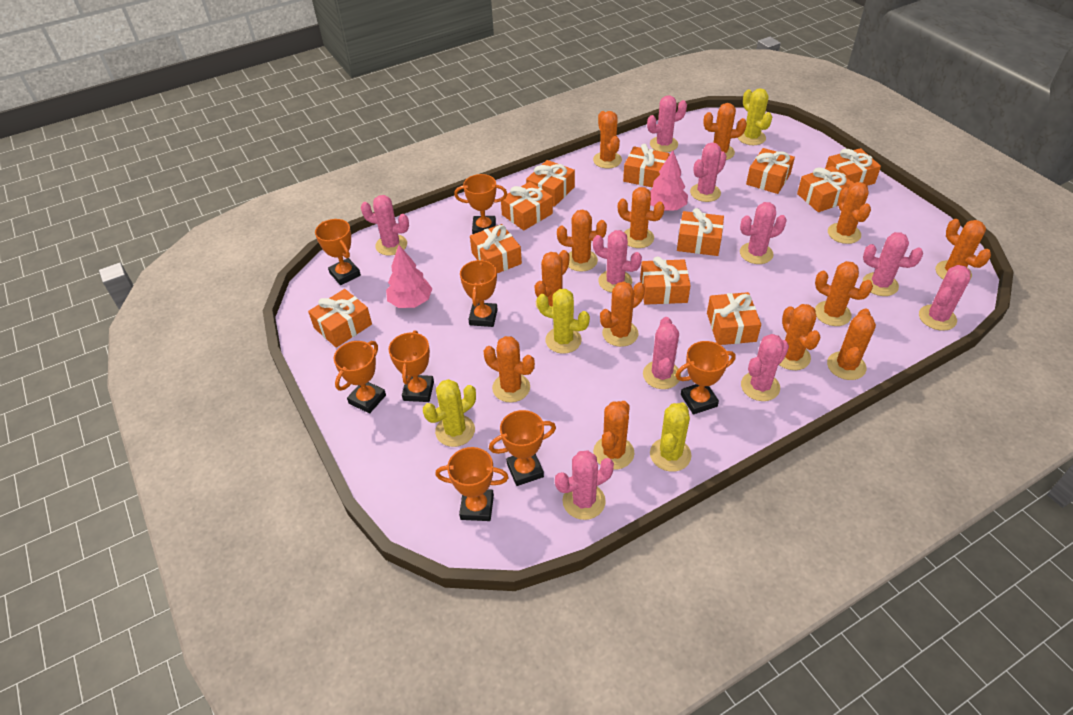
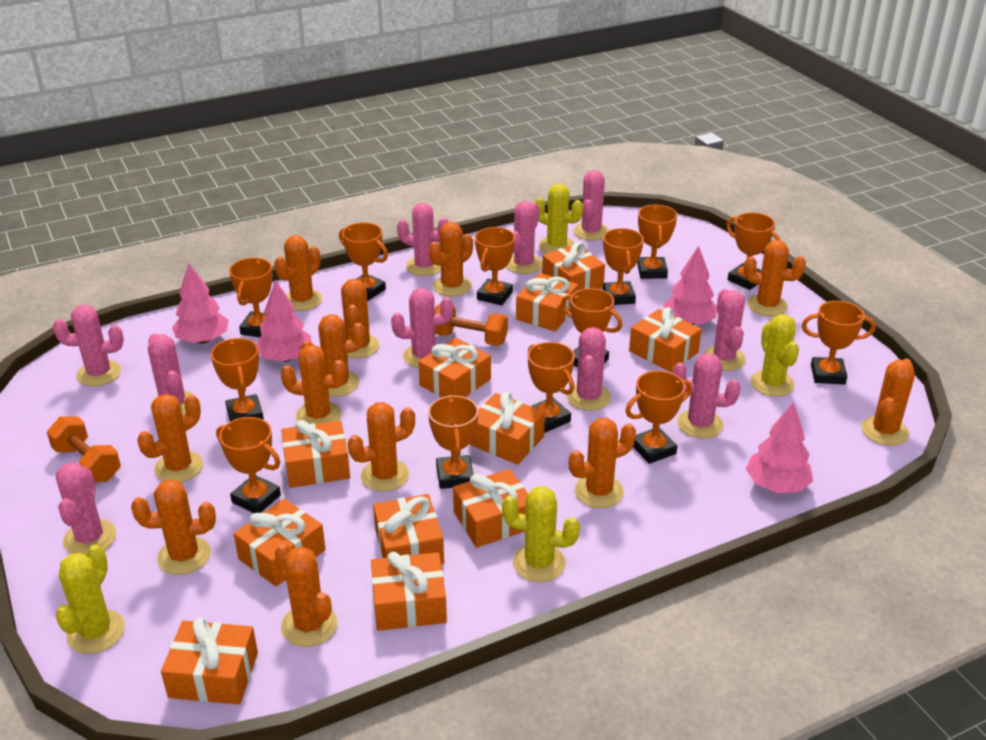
orange cactus: [484,336,535,402] [535,250,570,310] [557,209,607,272] [593,111,622,168] [593,401,634,470] [600,282,645,347] [618,187,665,248] [703,103,747,160] [779,304,821,370] [815,261,873,326] [827,308,876,380] [828,182,871,244] [935,219,991,280] = 13 -> [131,479,216,575] [137,394,203,482] [274,235,322,311] [275,544,337,647] [281,345,347,424] [301,314,365,397] [341,279,379,358] [348,402,415,492] [429,222,473,297] [569,418,636,508] [744,240,806,316] [861,359,915,446] = 12
orange dumbbell: none = 0 -> [47,416,121,482] [435,304,508,346] = 2
orange trophy: [315,219,361,285] [334,341,386,414] [388,330,434,402] [435,447,509,521] [454,174,507,234] [460,259,498,327] [489,410,556,486] [675,341,736,414] = 8 -> [211,338,264,422] [216,417,281,513] [229,258,272,337] [339,222,388,301] [428,395,478,489] [475,227,515,305] [528,342,575,433] [561,288,622,367] [603,228,644,305] [625,370,692,464] [637,205,677,279] [726,212,781,290] [802,301,876,385] = 13
pink tree: [386,245,433,308] [650,150,688,211] = 2 -> [172,263,229,344] [257,280,312,362] [663,246,717,325] [746,402,813,493] = 4

